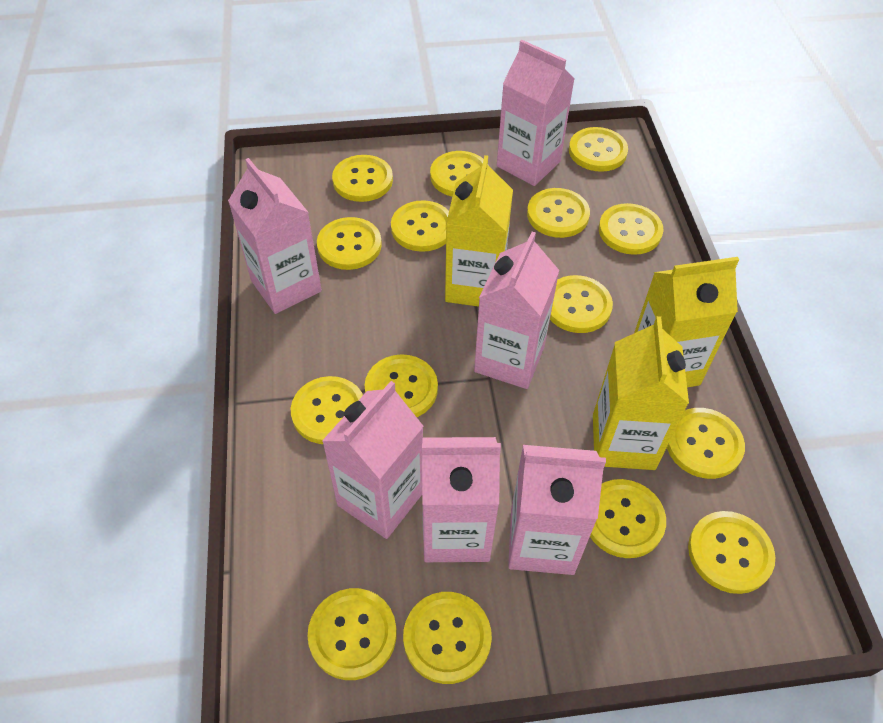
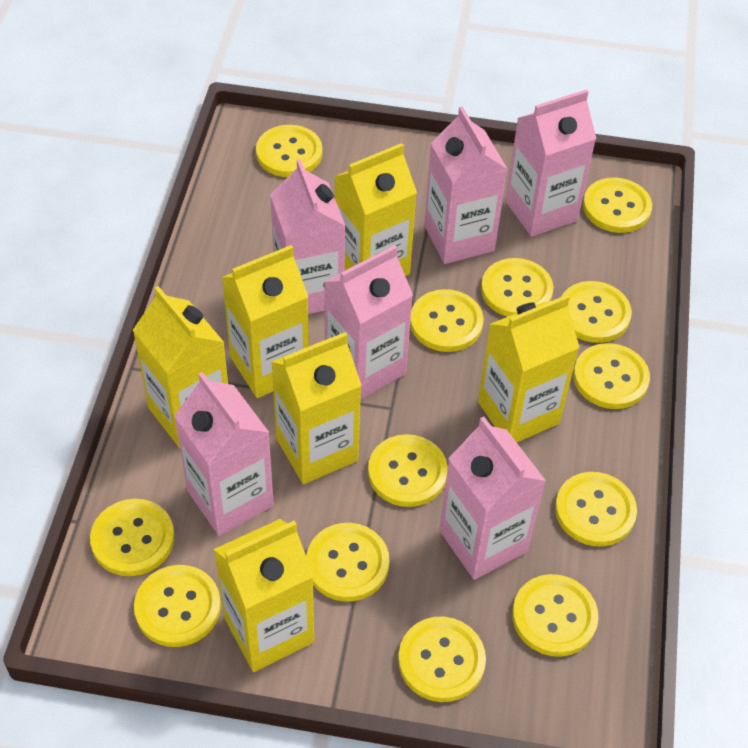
yellow button: [291,376,363,444] [307,588,397,680] [317,217,382,270] [332,155,393,202] [365,354,438,417] [391,200,449,252] [403,592,492,684] [430,151,489,197] [527,188,590,238] [550,275,613,333] [569,127,628,172] [590,479,666,558] [599,203,663,255] [667,408,745,479] [688,511,775,594] = 15 -> [90,499,175,576] [134,565,221,647] [256,125,322,177] [306,523,389,602] [368,434,448,507] [398,617,486,702] [410,289,483,352] [481,258,553,317] [512,574,598,657] [555,472,637,547] [561,281,632,343] [574,343,650,409] [583,178,652,233] = 13
yellow carton: [445,155,513,307] [593,316,689,470] [634,257,739,387] = 3 -> [133,286,228,448] [213,519,314,672] [222,245,309,398] [271,332,362,484] [334,143,417,276] [478,295,580,442] = 6

